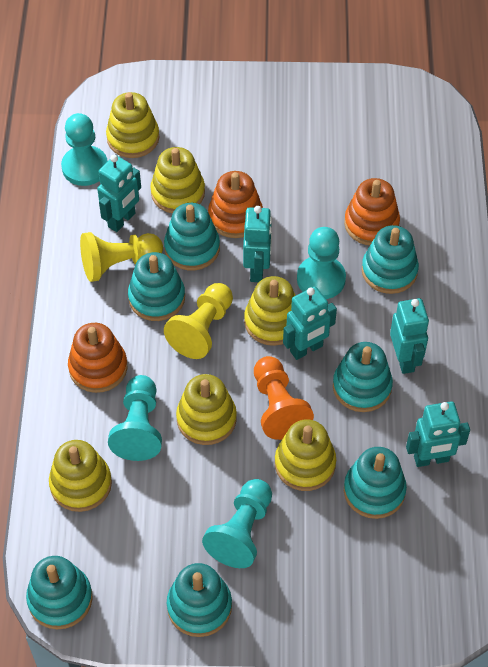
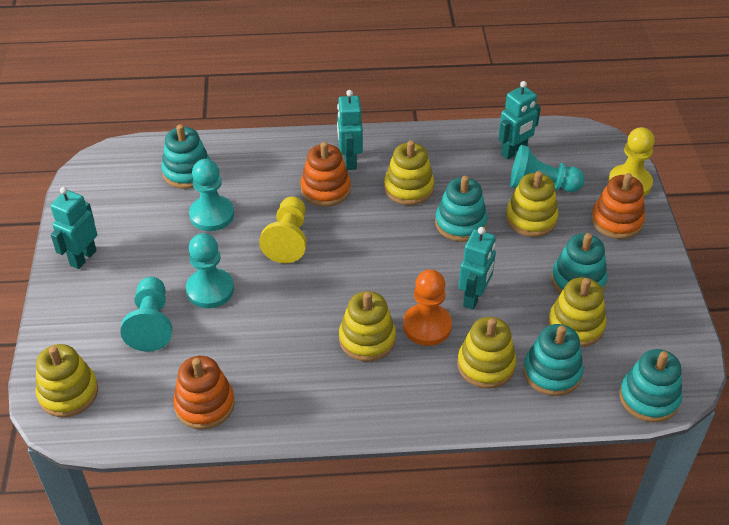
turquoise robot: [97,155,141,232] [243,206,272,282] [283,286,337,360] [390,298,429,374] [406,401,470,467] = 5 -> [50,187,97,269] [337,90,363,170] [458,227,496,310] [498,81,541,160] = 4
turquoise stacking toy: [26,556,93,629] [128,252,185,321] [164,203,220,271] [167,563,232,637] [333,342,393,412] [344,447,407,519] [362,225,419,294] = 7 -> [161,124,211,189] [435,176,487,242] [523,324,584,396] [551,233,607,294] [619,349,682,422] = 5

